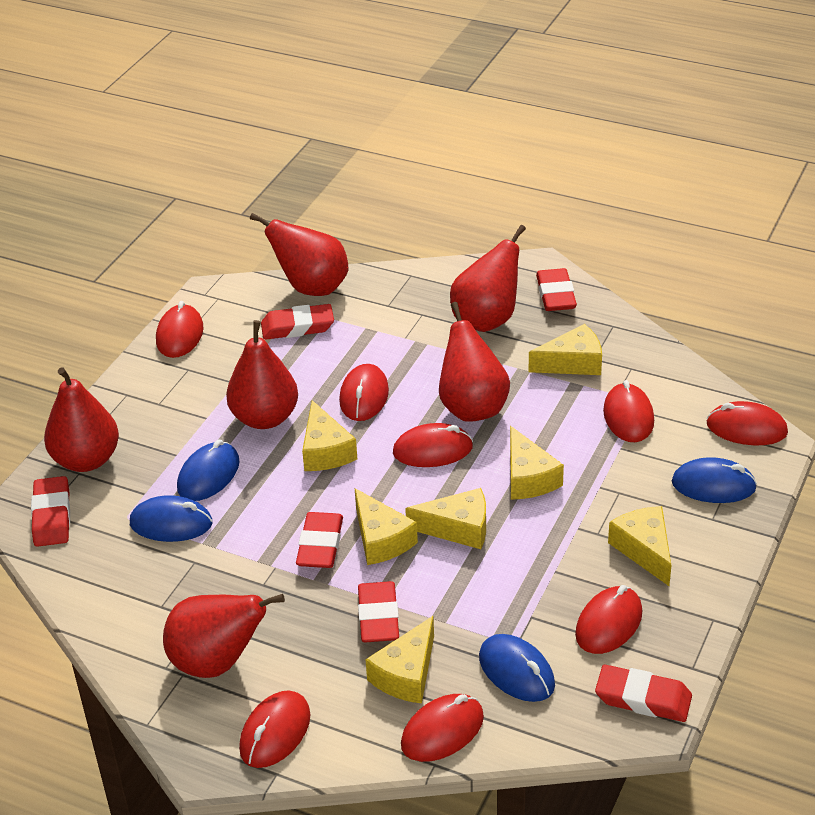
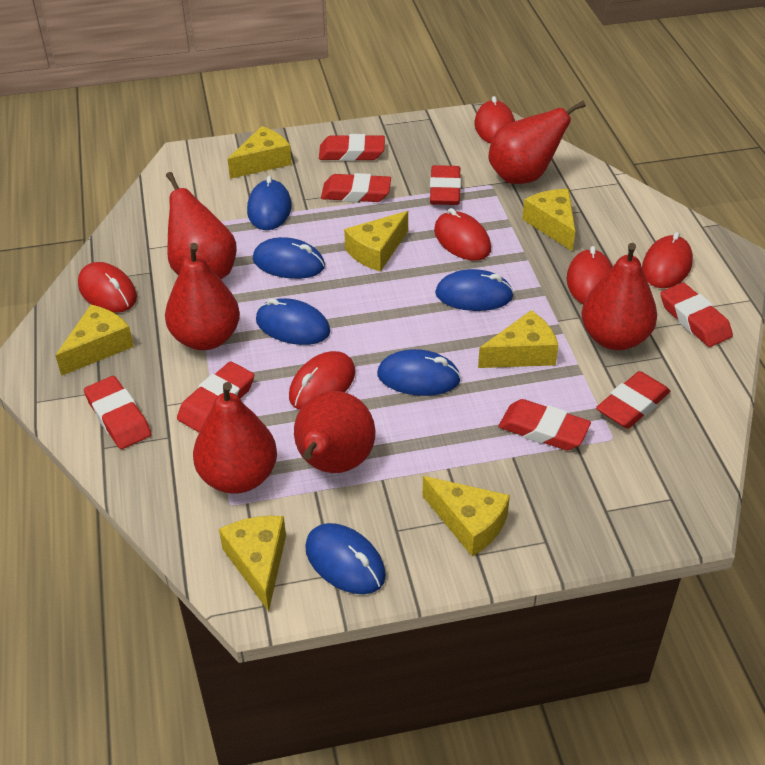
blue mouse: [130,495,213,542] [177,439,240,501] [479,634,555,702] [672,457,757,503] = 4 -> [247,176,292,230] [253,237,325,279] [256,298,331,345] [305,523,386,594] [377,349,461,396] [435,269,514,311] = 6
red eraser: [31,476,70,547] [261,304,334,340] [296,512,343,568] [358,581,399,643] [536,268,577,311] [595,665,692,722] = 6 -> [84,376,151,449] [177,361,254,432] [319,134,385,161] [321,173,391,202] [430,165,461,205] [498,399,591,451] [596,371,670,429] [660,283,733,347] = 8
red mouse: [156,301,203,358] [239,690,310,768] [339,364,389,421] [393,423,473,467] [401,694,484,762] [575,585,642,654] [603,380,654,442] [707,401,788,445] = 8 -> [78,262,137,313] [289,351,355,410] [434,208,491,261] [474,96,515,144] [567,246,612,304] [642,232,693,288] = 6

